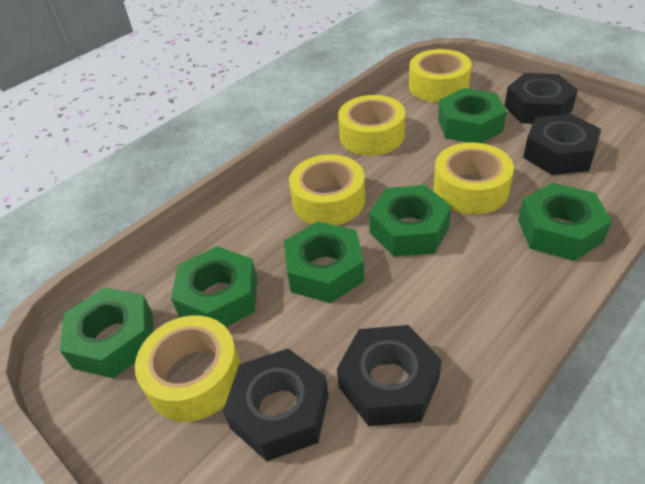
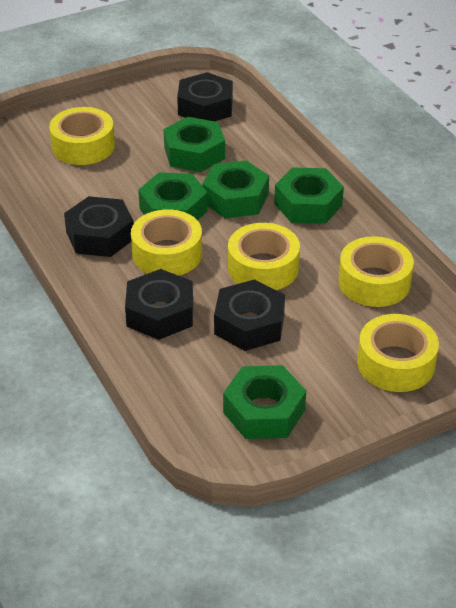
green nut: [60,287,153,379] [171,246,257,327] [284,221,365,303] [369,185,452,257] [438,88,507,143] [518,183,612,261] = 6 -> [138,172,208,220] [163,117,225,172] [202,160,269,219] [223,365,306,439] [274,168,344,224] = 5

